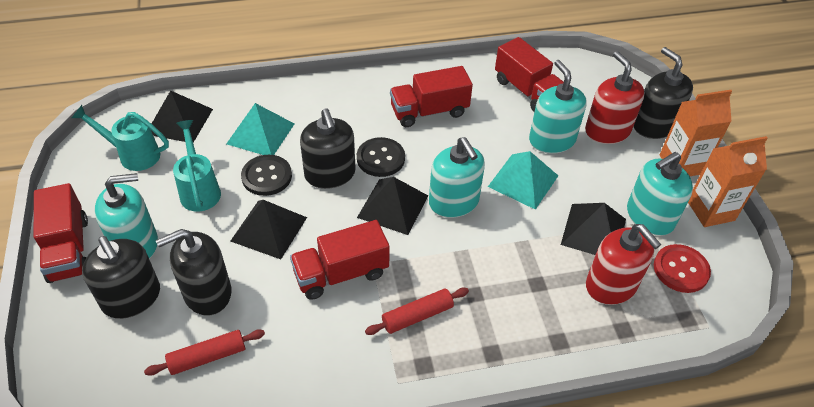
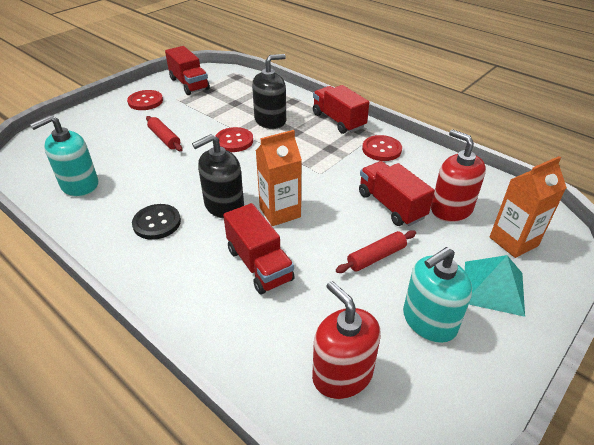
black button: [241,155,292,196] [357,137,405,177] = 2 -> [132,204,181,240] = 1
black pyramid: [151,91,213,143] [230,200,307,259] [357,177,428,235] [561,203,626,255] = 4 -> none = 0
black soap dispenser: [82,236,160,319] [156,229,232,316] [300,109,356,189] [634,47,693,139] = 4 -> [192,134,244,218] [252,54,286,129] = 2
red button: [654,244,711,293] = 1 -> [127,90,163,110] [216,127,253,152] [362,135,402,161] = 3
turquoise pyramid: [226,103,294,155] [488,151,558,210] = 2 -> [465,255,525,317] = 1
turquoise soap dispenser: [95,173,158,259] [429,137,485,218] [529,60,587,154] [627,152,693,236] = 4 -> [30,115,98,197] [403,247,472,343] = 2
turquoise watering can: [72,105,169,171] [173,120,221,212] = 2 -> none = 0

